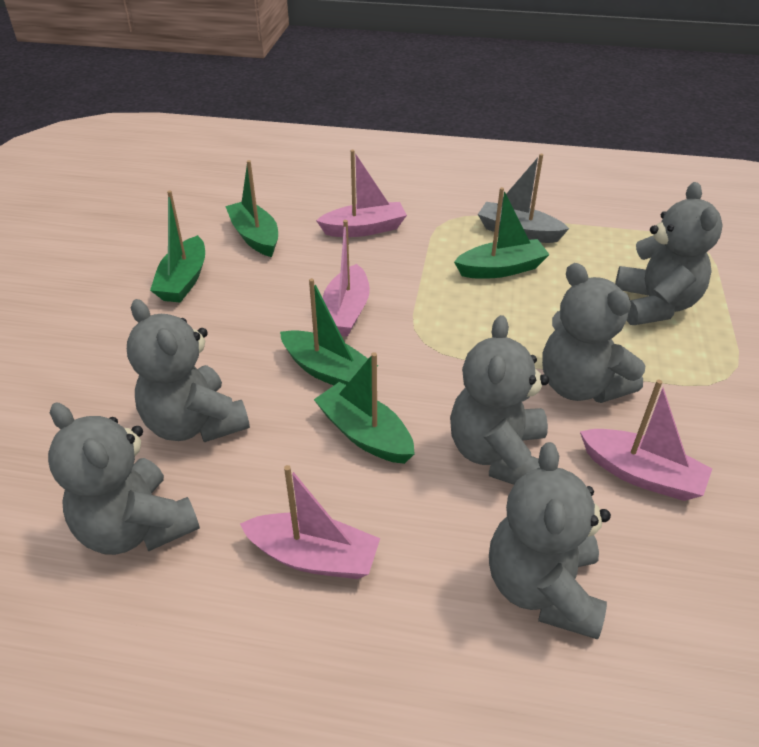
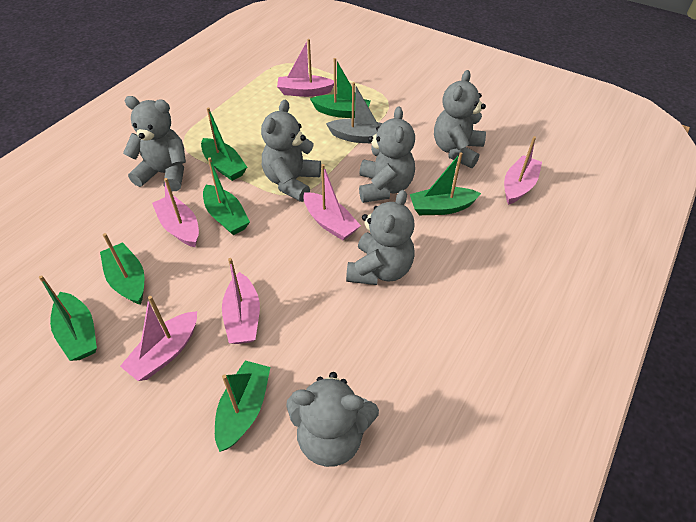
green boat: [150,190,205,303] [225,160,278,257] [280,278,378,385] [314,352,415,464] [454,187,550,279] = 5 -> [39,275,97,361] [100,233,144,305] [201,107,247,181] [203,157,250,235] [215,360,270,452] [310,58,370,118] [410,152,481,215] = 7
pink boat: [240,465,380,579] [316,150,407,237] [323,220,370,337] [580,380,712,501] = 4 -> [120,296,197,381] [152,178,199,247] [222,258,260,344] [277,39,334,97] [303,164,361,240] [504,136,542,205] = 6

